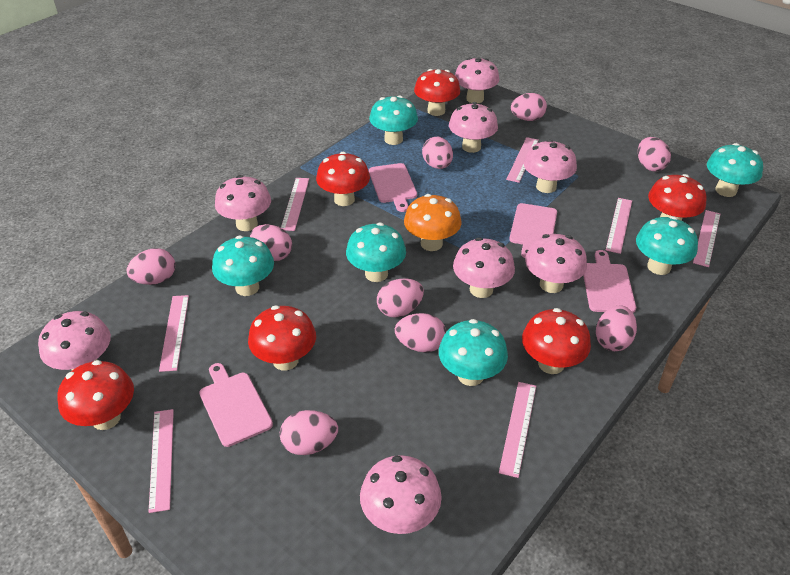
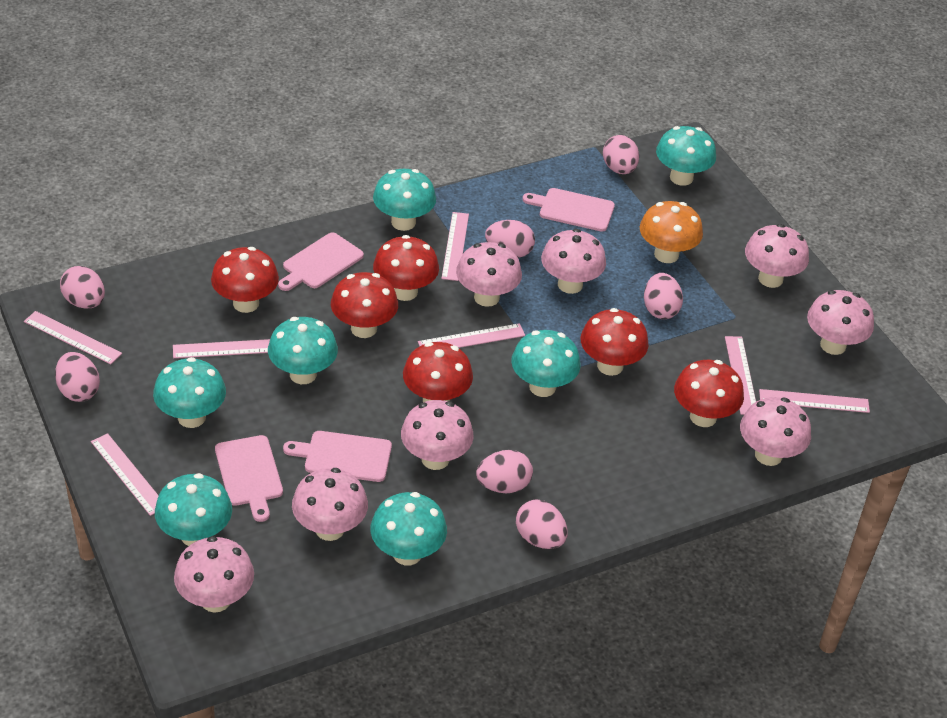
pink egg: [126,248,175,285] [250,224,292,261] [280,410,338,455] [377,279,424,318] [395,313,446,353] [422,137,453,169] [511,93,547,121] [596,305,637,351] [638,137,671,171] = 9 -> [55,352,100,402] [60,266,105,309] [476,450,533,493] [485,220,535,258] [516,499,568,549] [603,135,639,174] [644,273,683,319] = 7
turquoise mushroom: [212,236,274,296] [346,223,406,282] [369,95,418,145] [439,319,508,386] [636,216,698,275] [707,143,763,197] = 6 -> [153,357,226,428] [155,473,232,546] [268,317,338,384] [371,492,447,565] [373,169,436,231] [511,330,581,397] [656,126,716,186] = 7

